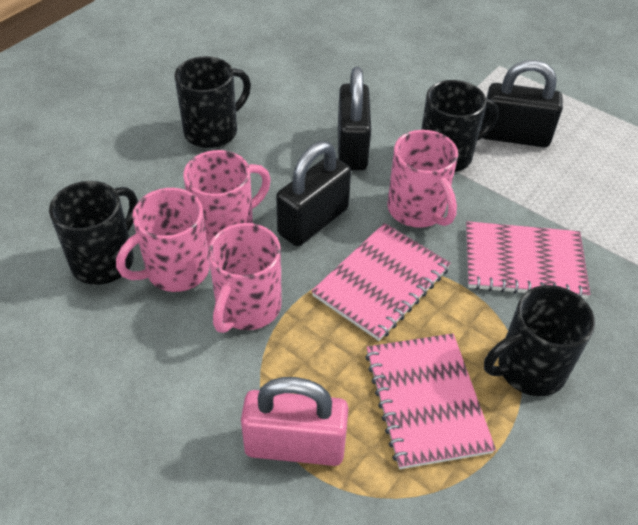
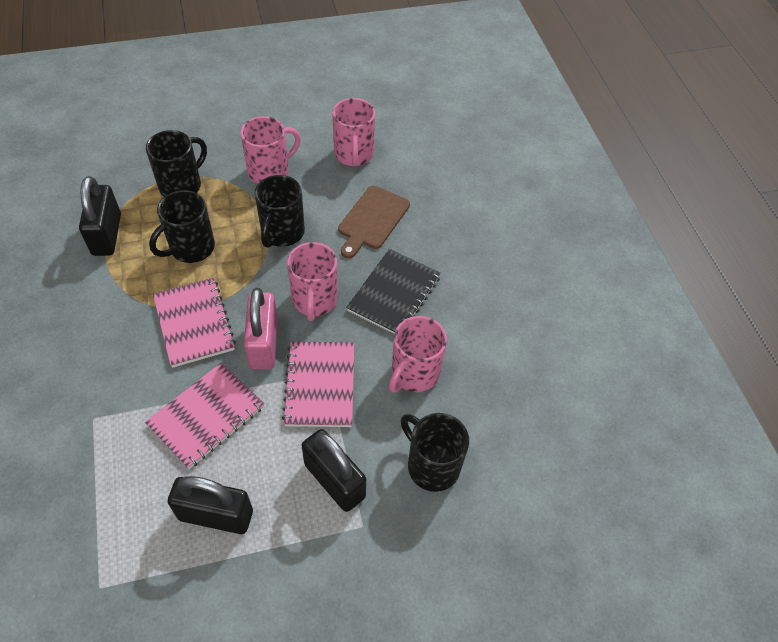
black notebook: none = 0 -> [346,249,441,334] = 1
brown cutting board: none = 0 -> [338,186,410,258] = 1

